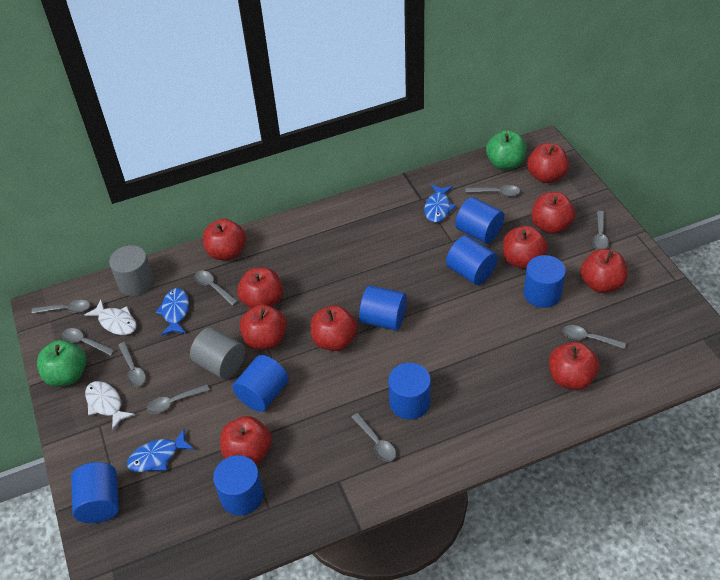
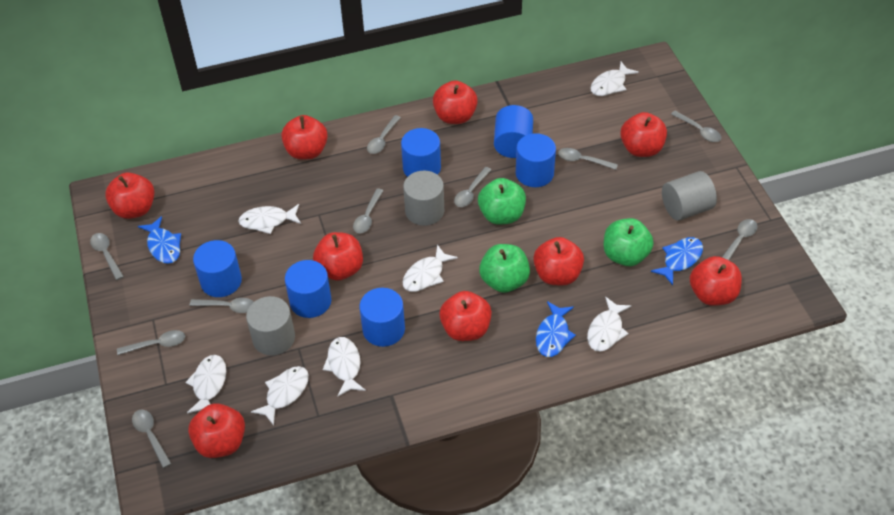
blue cylinder: [71,462,119,523] [213,455,264,515] [232,355,289,412] [359,285,407,331] [388,363,431,420] [446,236,498,285] [455,197,504,244] [523,255,566,308] = 8 -> [193,240,242,297] [285,260,332,318] [359,288,405,347] [401,128,441,177] [494,105,533,158] [516,133,556,187] = 6
green apple: [37,340,86,386] [486,130,527,170] = 2 -> [478,178,526,225] [479,244,530,293] [603,218,654,266] = 3
grey cylinder: [109,245,154,296] [190,327,245,379] = 2 -> [246,296,295,355] [403,171,444,226] [662,171,717,221] = 3
grey spoon: [32,300,90,314] [62,328,115,356] [118,342,146,386] [147,384,210,414] [195,271,238,306] [351,413,396,462] [465,185,520,196] [563,325,626,349] [592,211,609,249] = 9 -> [90,233,124,280] [117,330,185,355] [132,410,172,468] [190,298,254,313] [353,188,384,233] [367,115,401,154] [454,167,491,207] [558,148,618,170] [671,111,721,142] [722,219,758,260] = 10
red apple: [203,219,246,260] [220,416,272,465] [237,267,283,309] [239,304,287,350] [311,305,358,351] [503,226,548,269] [527,143,569,183] [531,192,575,234] [549,342,599,390] [580,249,627,293] = 10 -> [105,172,154,219] [188,403,245,458] [281,115,328,160] [313,232,363,281] [433,80,478,124] [439,291,492,341] [533,237,584,286] [620,112,667,157] [690,256,742,306] = 9
white fish: [84,300,137,335] [85,381,135,430] = 2 -> [185,355,226,413] [238,204,301,234] [251,366,309,426] [323,337,366,397] [402,244,458,292] [587,297,631,352] [590,62,639,96] = 7

